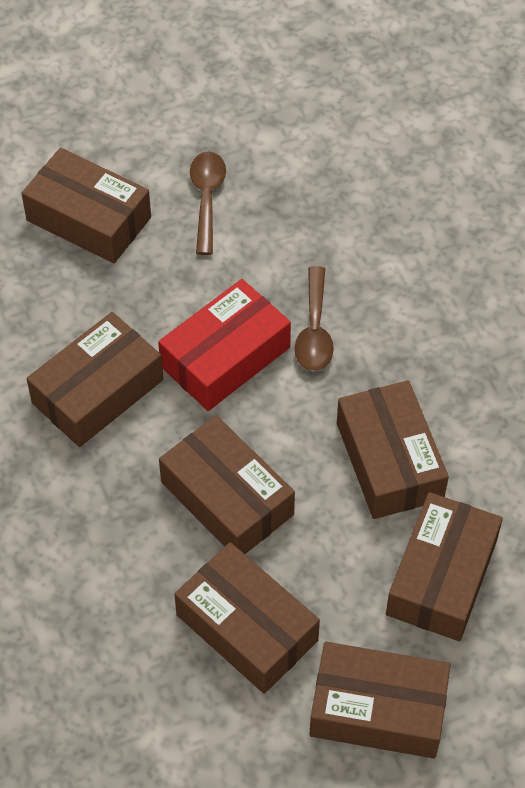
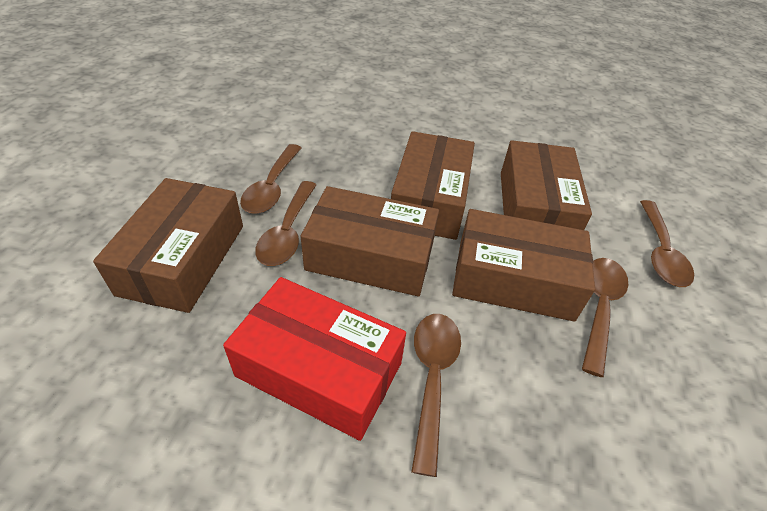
brown box: [21,148,151,263] [26,312,163,447] [159,415,295,554] [174,542,320,694] [309,642,451,759] [337,380,449,519] [386,492,503,641] = 7 -> [93,178,243,313] [301,186,439,296] [391,131,475,240] [452,209,595,322] [501,140,592,230] = 5
brown spoon: [190,152,226,255] [294,266,334,371] = 2 -> [240,144,301,214] [255,181,316,266] [411,314,461,477] [582,258,628,377] [640,200,694,287] = 5

